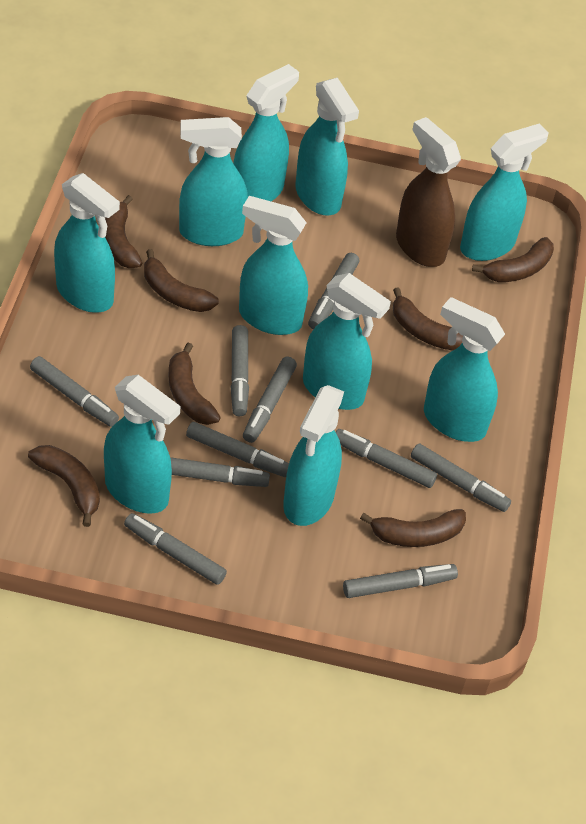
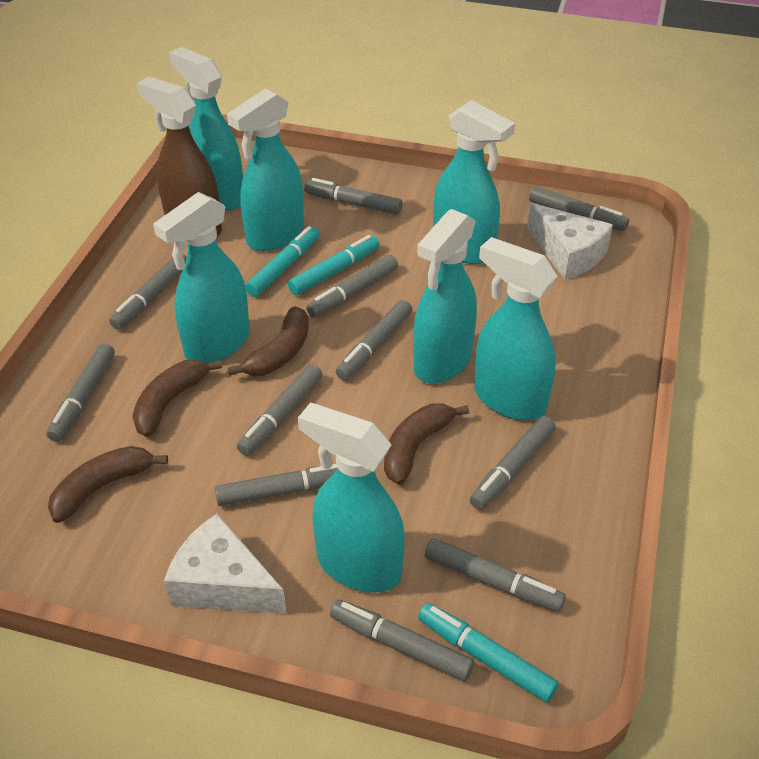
brown banana: [28,445,100,527] [105,195,142,268] [144,249,219,312] [169,343,221,425] [360,509,466,547] [393,287,463,350] [472,237,554,282] = 7 -> [48,446,168,523] [133,359,222,437] [228,306,309,376] [384,403,469,485] = 4
grey marker: [30,356,119,427] [124,513,227,585] [170,457,270,487] [186,422,289,477] [230,325,249,416] [243,357,297,443] [308,253,359,329] [336,429,437,488] [343,564,458,598] [411,444,511,512] = 10 -> [46,343,115,442] [109,254,187,330] [215,464,338,506] [237,364,323,456] [304,178,403,214] [306,255,398,318] [330,600,474,681] [336,300,413,380] [425,538,566,611] [470,416,555,510] [529,186,629,231] = 11
turquoise marker: none = 0 -> [245,226,320,297] [288,235,380,295] [418,603,559,702] = 3
turquoise spray bottle: [54,173,120,313] [104,375,181,514] [179,117,248,246] [233,64,299,201] [239,196,308,335] [283,385,344,526] [295,78,359,216] [303,273,391,410] [424,297,505,442] [460,123,548,261] = 10 -> [153,192,250,363] [169,47,243,211] [227,89,304,251] [298,403,405,593] [413,209,477,384] [433,100,515,264] [474,237,558,420] = 7
white cheese: none = 0 -> [164,514,287,614] [527,203,613,280] = 2

